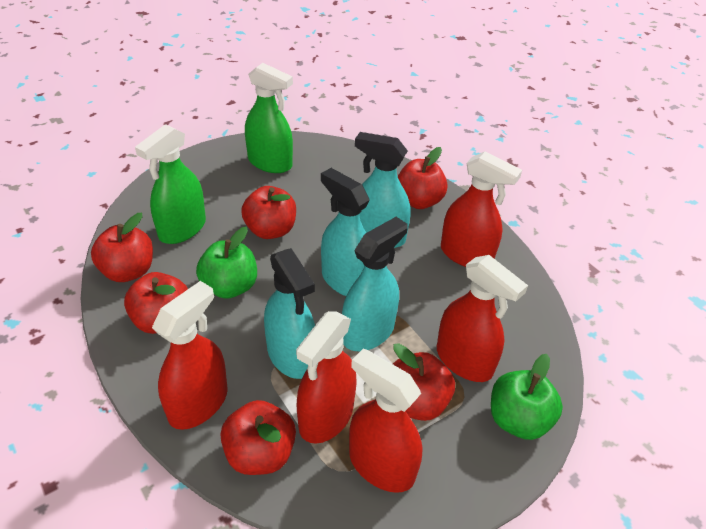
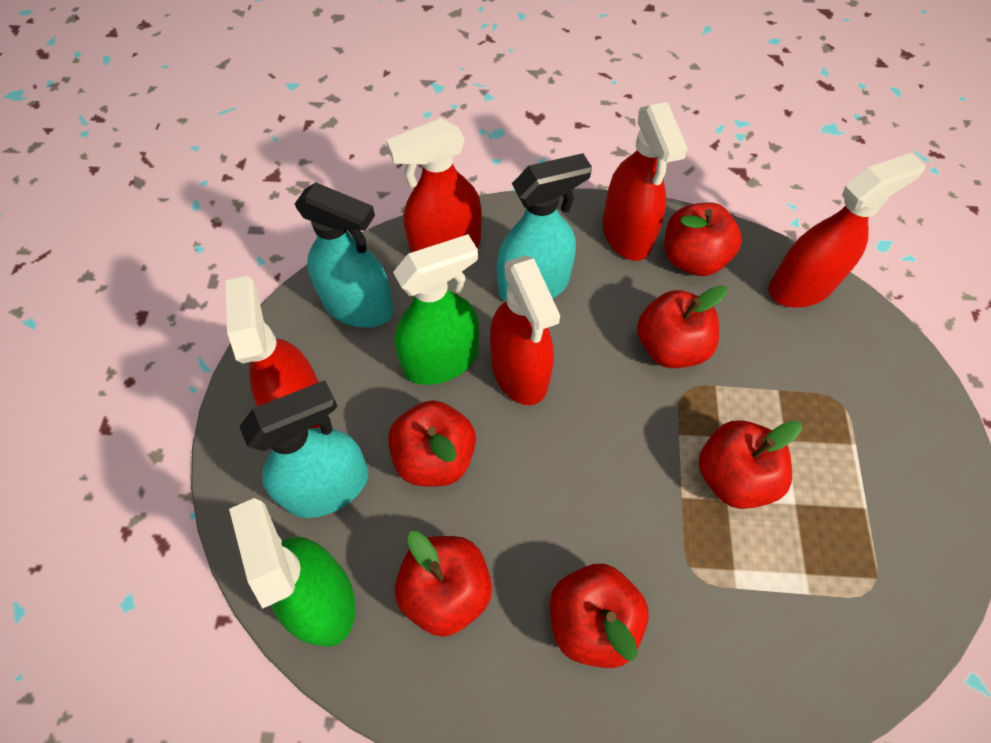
green apple: [196,227,257,299] [491,354,563,440] = 2 -> none = 0
turquoise spray bottle: [264,248,315,379] [321,168,369,296] [342,217,408,351] [355,132,411,248] = 4 -> [239,380,369,518] [295,182,394,327] [497,153,592,302] = 3

